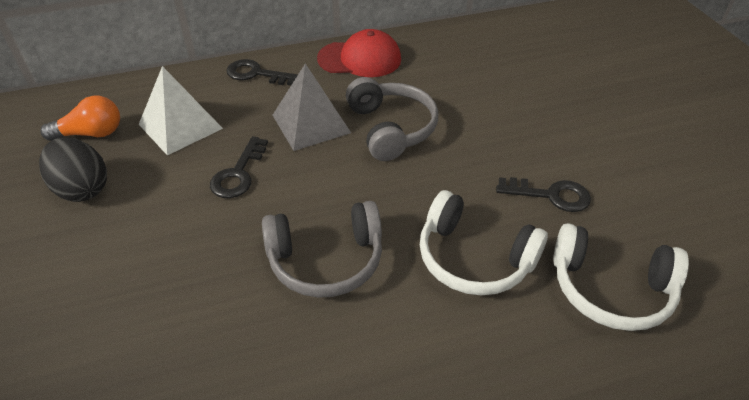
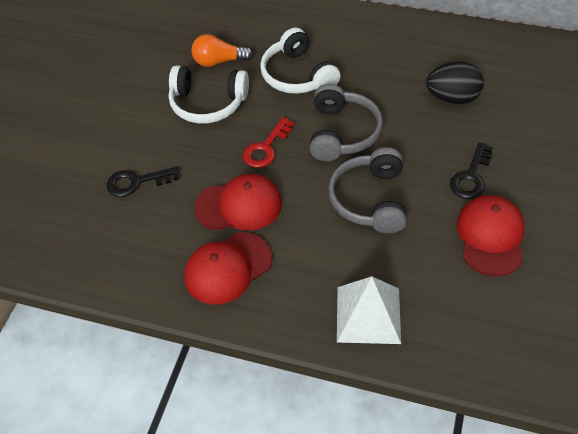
black key: [210,136,268,198] [226,59,298,85] [496,177,591,212] = 3 -> [107,167,179,197] [450,143,493,199] = 2
grey pyramid: [273,63,351,151] = 1 -> none = 0
red cap: [317,29,401,77] = 1 -> [184,232,272,305] [194,174,282,231] [456,195,525,276] = 3
red key: none = 0 -> [242,117,295,168] = 1

